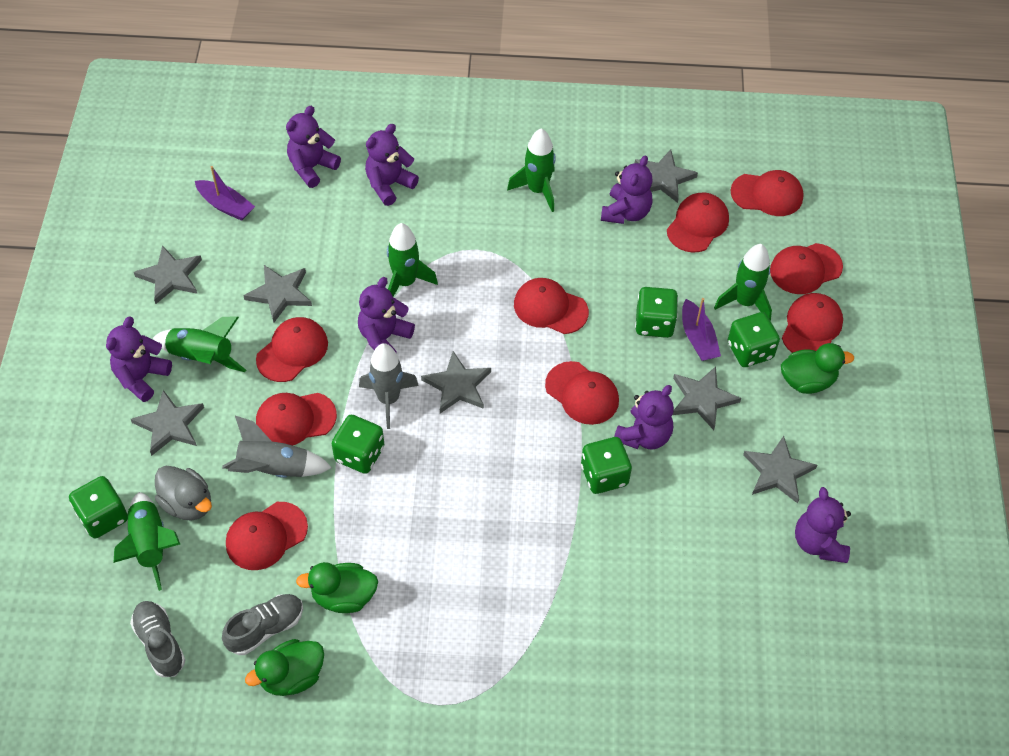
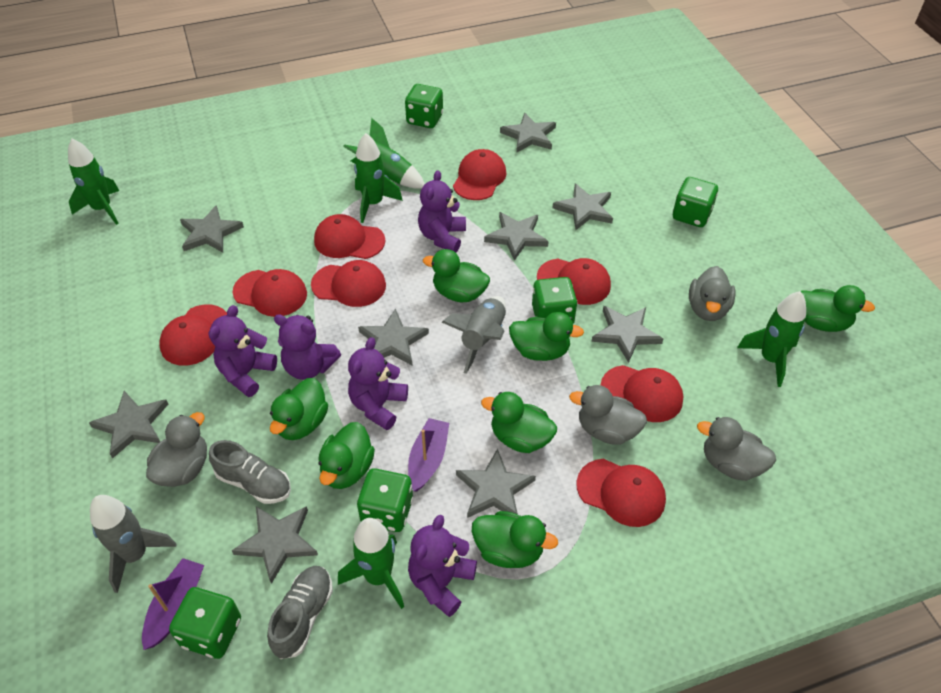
green duck: [245,639,324,696] [296,562,378,613] [781,343,854,394] = 3 -> [270,378,328,440] [319,422,375,489] [423,249,490,302] [472,511,558,568] [481,392,557,453] [509,312,584,361] [801,285,875,332] = 7
grey duck: [155,466,212,521] = 1 -> [146,412,207,487] [569,385,647,445] [689,266,736,321] [697,417,776,481] = 4
grey star: [131,390,204,456] [134,245,202,304] [243,265,312,322] [421,351,491,413] [635,150,698,203] [673,366,741,430] [743,436,817,504] = 7 -> [89,391,168,459] [180,205,244,253] [232,506,318,584] [358,308,429,366] [456,449,536,518] [484,212,549,261] [500,113,556,153] [552,184,613,230] [591,306,663,363] = 9
purple teddy bear: [106,317,172,402] [286,106,341,188] [358,277,415,353] [365,124,419,206] [601,156,653,224] [614,385,674,450] [795,487,851,563] = 7 -> [209,305,277,397] [274,314,341,380] [348,337,408,430] [408,515,477,617] [418,170,466,253] = 5
red cap: [226,502,308,570] [256,317,328,382] [256,393,337,446] [514,278,589,334] [545,361,619,425] [667,193,729,253] [730,170,804,216] [770,243,843,294] [782,293,843,353] = 9 -> [159,305,227,366] [233,269,307,317] [311,260,386,307] [314,214,385,259] [453,149,506,200] [537,258,611,305] [576,459,666,527] [601,365,683,422] = 8

